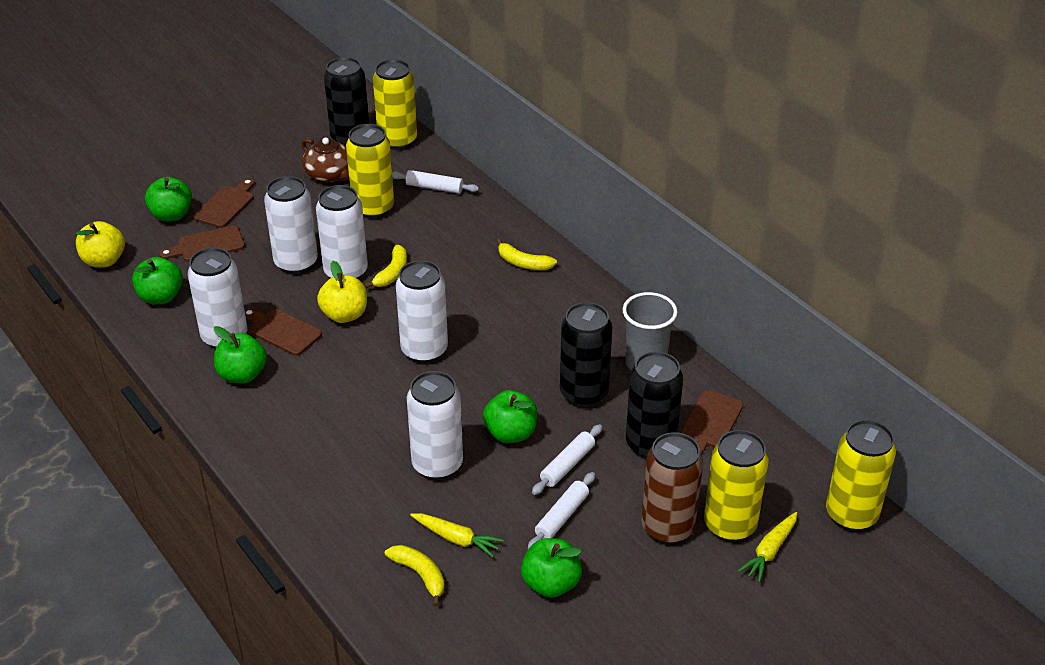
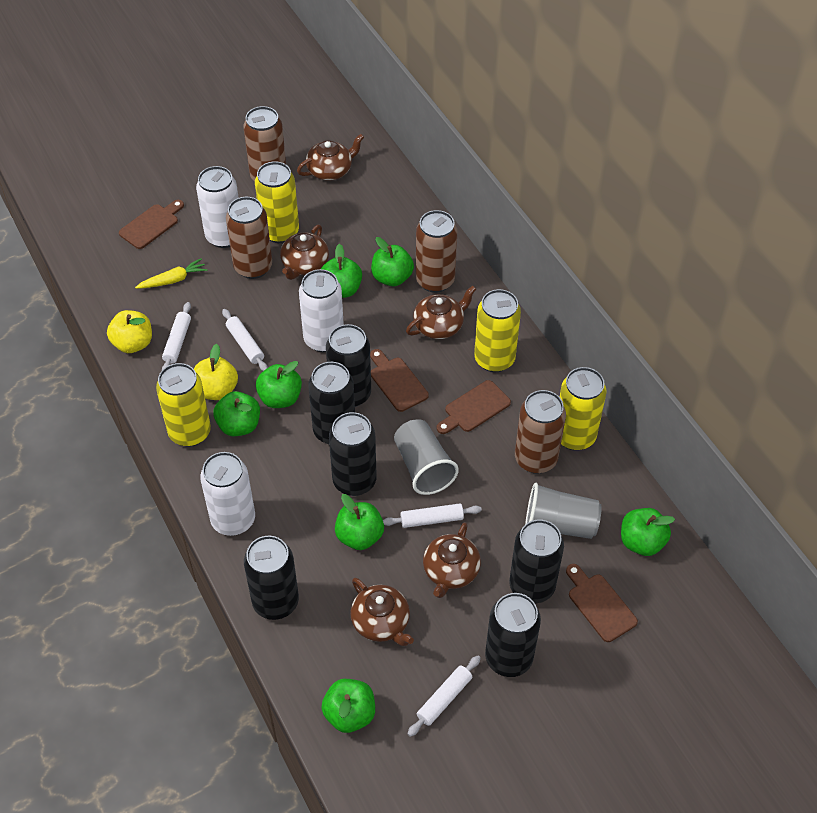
black can: [324,57,369,146] [560,302,612,408] [626,351,683,459] = 3 -> [244,536,299,620] [309,362,355,444] [326,324,371,407] [329,412,377,496] [485,593,541,677] [509,520,564,603] = 6
brown can: [641,432,703,544] = 1 -> [226,197,272,279] [243,106,286,181] [416,210,457,293] [515,390,566,474] = 4
brown teapot: [301,138,349,182] = 1 -> [280,225,329,280] [297,134,364,181] [350,578,414,646] [406,286,476,339] [423,522,481,598] = 5
green apple: [132,257,183,305] [145,177,192,222] [214,326,267,384] [483,390,537,443] [521,538,582,598] = 5 -> [213,391,260,437] [256,361,302,408] [321,244,362,298] [321,679,375,733] [335,494,384,550] [371,237,414,286] [621,508,675,556] = 7
grey cup: [623,292,678,370] = 1 -> [394,419,459,495] [525,483,602,539] = 2
white can: [188,248,247,349] [264,176,318,274] [316,185,368,280] [396,260,448,363] [407,371,463,480] = 5 -> [196,166,239,248] [200,452,255,536] [299,269,344,352] = 3
white rolling pin: [392,170,479,194] [528,472,595,549] [532,424,602,495] = 3 -> [162,302,191,370] [222,309,268,371] [383,503,482,528] [408,656,481,737] = 4
yellow banana: [364,245,407,288] [385,545,445,606] [497,239,557,270] = 3 -> none = 0
yellow carrot: [410,513,504,557] [738,512,797,583] = 2 -> [135,258,208,289] = 1

